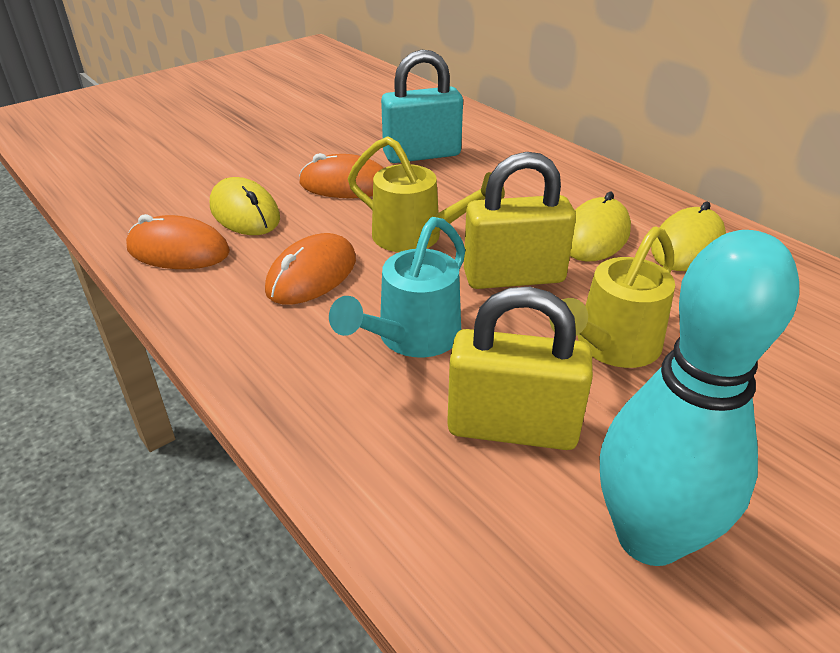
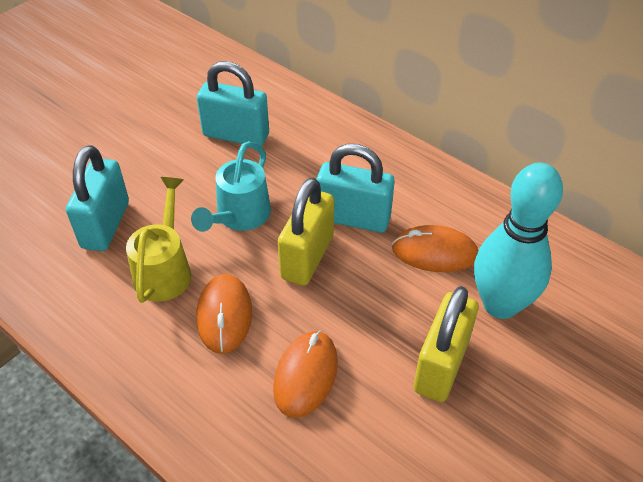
turquoise padlock: [381,50,463,163] = 1 -> [66,145,129,251] [197,61,269,146] [316,144,395,233] = 3
yellow mouse: [210,177,280,235] [570,192,631,262] [651,202,726,271] = 3 -> none = 0
yellow watering can: [348,136,505,252] [549,226,675,368] = 2 -> [126,177,191,303] = 1

